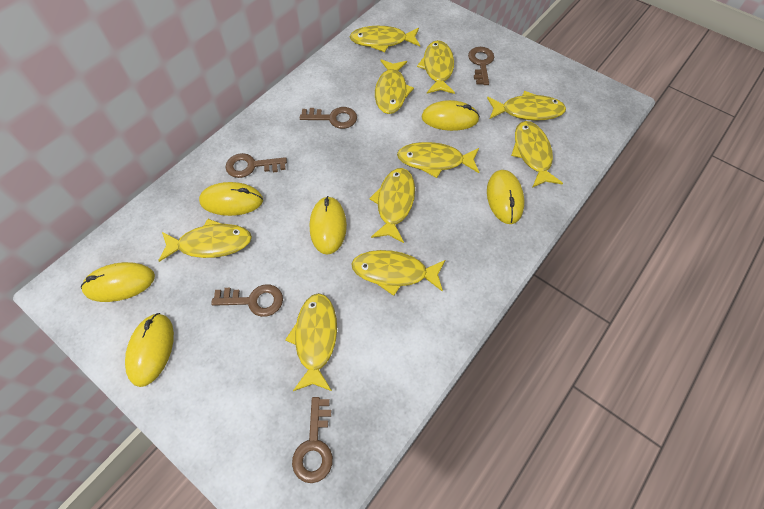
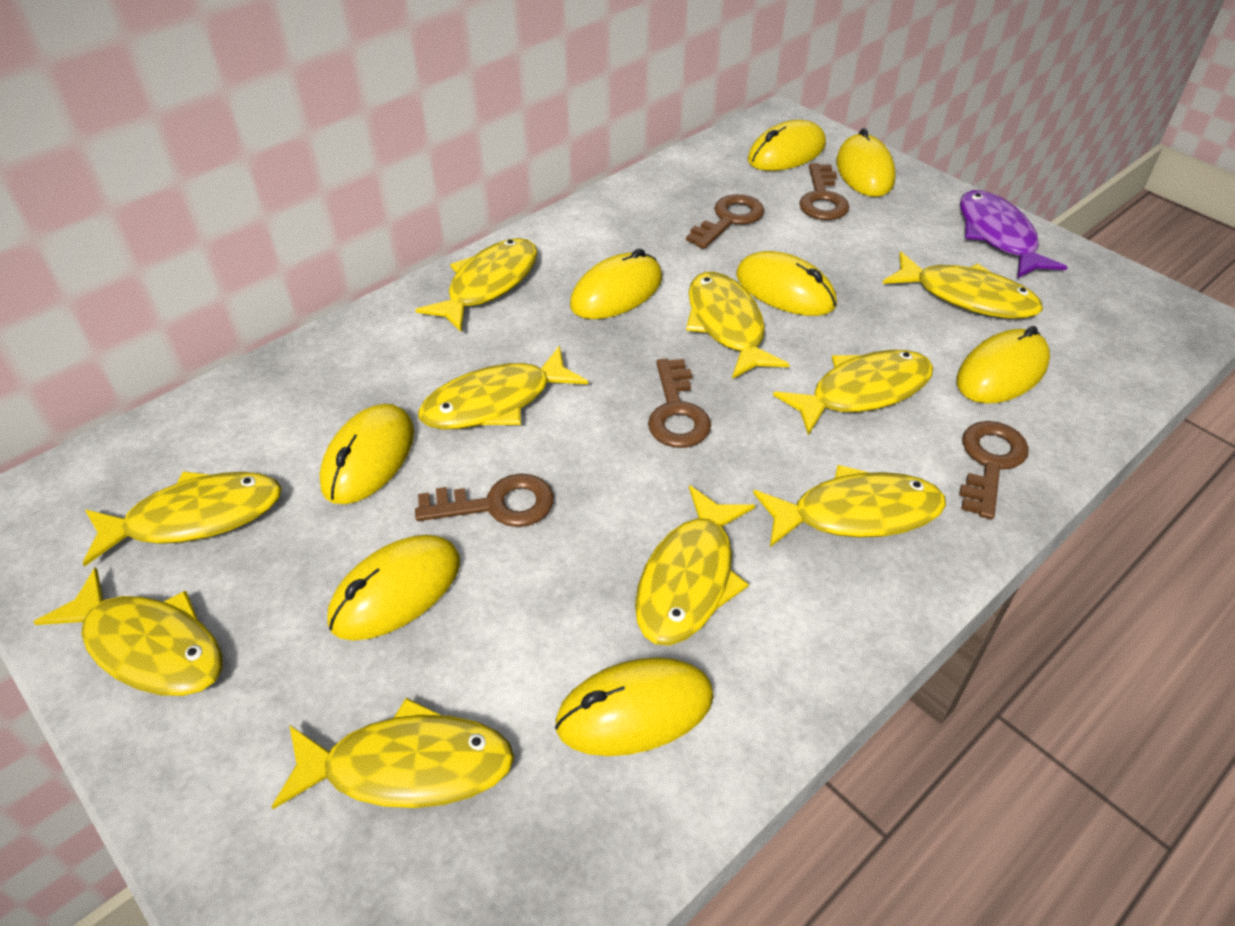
purple fish: none = 0 -> [960,190,1068,278] = 1
yellow mouse: [81,262,155,302] [125,313,174,387] [199,182,263,216] [310,196,347,255] [421,100,480,131] [487,170,525,224] = 6 -> [319,404,414,504] [327,535,460,641] [555,657,714,756] [570,249,663,319] [736,251,837,316] [748,120,826,171] [837,128,896,197] [957,326,1050,403] = 8

